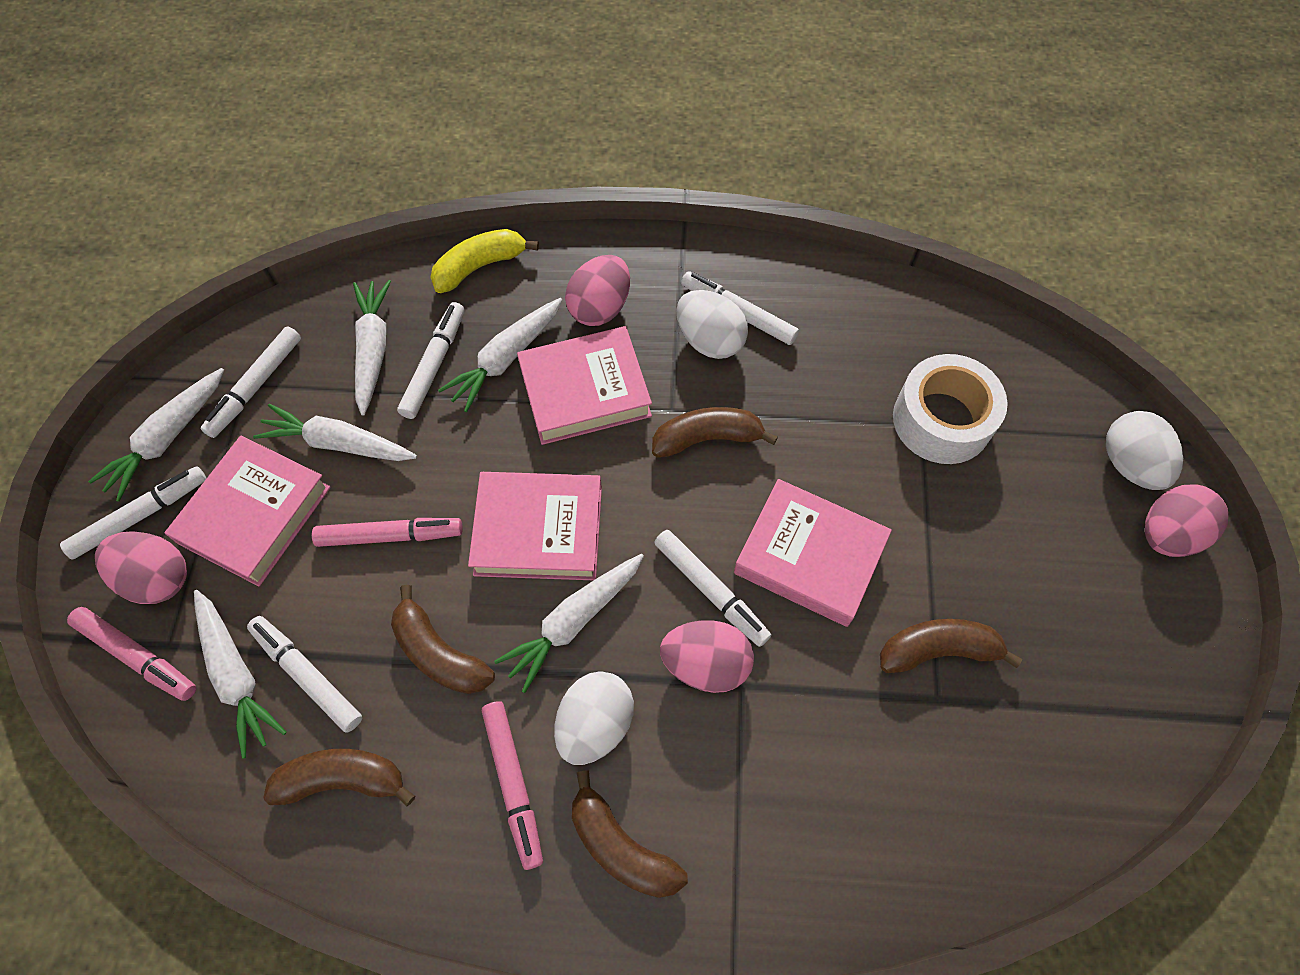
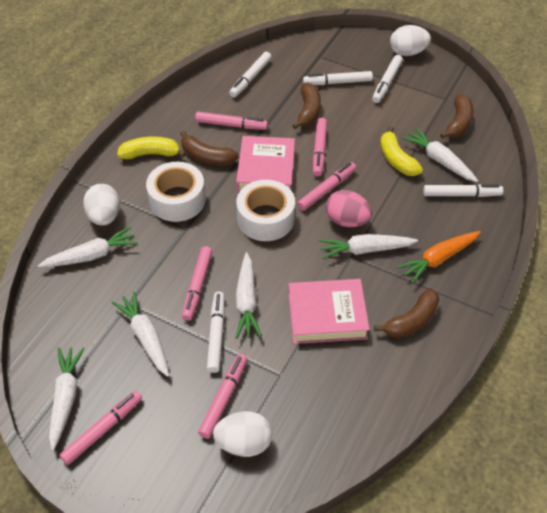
brown banana: [263,749,415,806] [391,585,495,694] [572,770,688,898] [652,407,778,458] [880,619,1022,673] = 5 -> [180,131,239,166] [292,82,321,129] [374,288,440,338] [440,94,474,139] = 4
orange carrot: none = 0 -> [397,231,481,284] = 1
pink book: [165,436,331,587] [468,472,602,580] [517,326,652,445] [734,479,892,627] = 4 -> [236,136,295,192] [288,279,370,344] = 2
pink egg: [95,531,187,604] [565,255,630,326] [660,620,754,693] [1145,484,1228,557] = 4 -> [326,190,372,227] = 1
pink marker: [67,607,196,701] [312,518,463,547] [482,701,543,870] = 3 -> [60,391,142,465] [182,246,212,321] [195,112,268,130] [198,354,247,439] [297,162,356,211] [313,118,327,177] = 6
white marker: [60,466,206,559] [201,326,301,438] [247,616,362,733] [397,302,465,419] [654,530,771,647] [681,271,799,345] = 6 -> [207,292,225,373] [229,52,272,98] [303,71,373,85] [372,55,403,103] [423,184,503,197] = 5
white tape: [893,354,1008,464] = 1 -> [146,162,206,222] [236,180,295,241] = 2
yellow banana: [430,229,539,293] = 1 -> [117,136,186,159] [380,126,423,176] = 2

